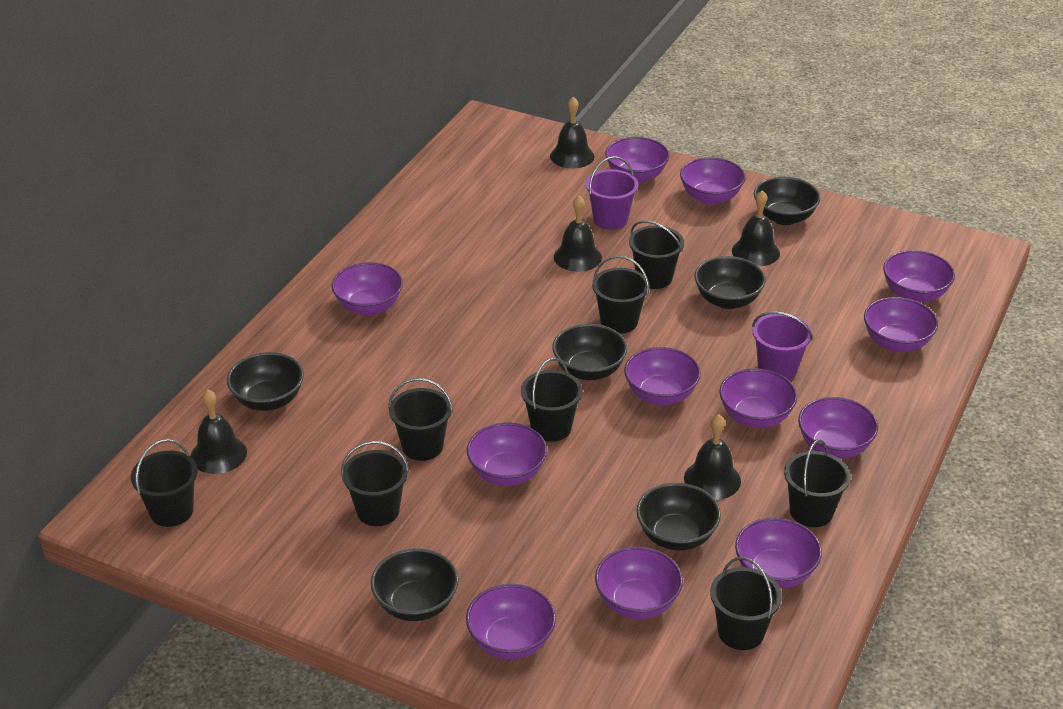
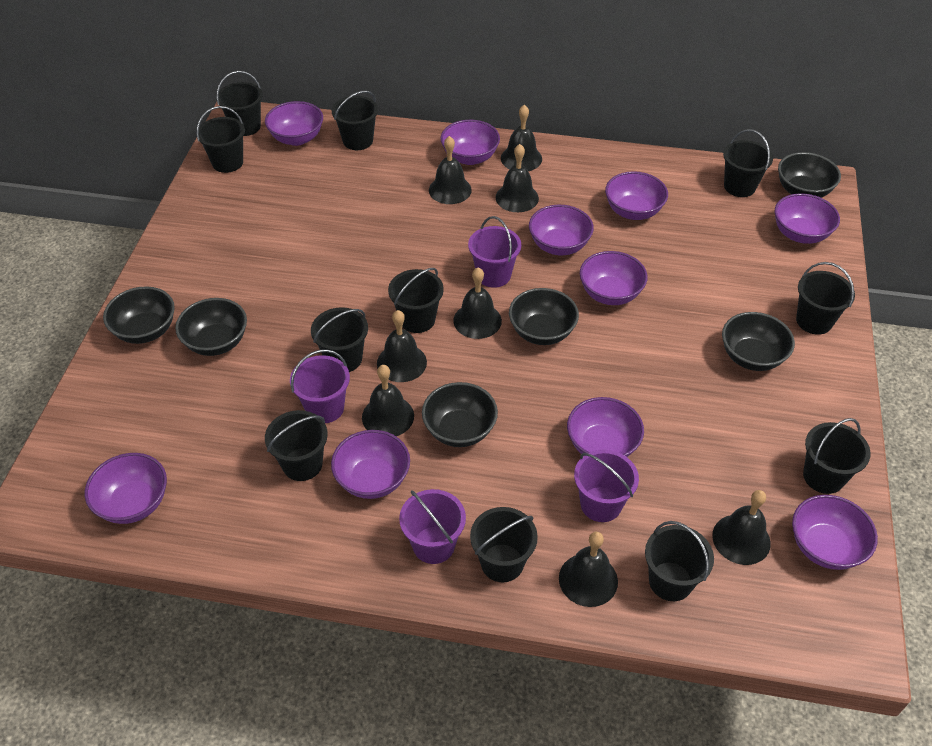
black bell: [191,390,247,474] [550,97,594,169] [554,196,602,272] [684,414,741,500] [732,190,780,266] = 5 -> [362,365,414,436] [377,310,427,382] [429,136,472,204] [453,267,502,339] [496,144,539,212] [501,105,542,171] [559,532,618,607] [712,490,771,565] = 8
black bucket: [131,439,198,527] [341,441,409,526] [388,378,453,461] [521,358,583,442] [592,255,650,334] [629,221,684,289] [710,557,782,650] [784,439,851,527] = 8 -> [197,106,245,173] [216,71,263,136] [265,410,328,481] [311,307,368,372] [332,91,378,150] [388,268,444,333] [470,507,538,582] [645,521,714,601] [723,129,773,197] [796,262,855,335] [803,418,871,494] = 11
purple bowl: [332,262,403,316] [466,584,556,660] [467,423,547,486] [595,546,683,619] [605,137,669,183] [624,347,701,405] [680,157,745,205] [719,368,797,428] [735,518,822,588] [798,397,878,458] [864,297,938,352] [883,250,955,303] = 12 -> [85,453,167,524] [265,101,323,146] [331,430,410,499] [441,120,500,165] [529,205,594,256] [567,397,644,457] [580,251,648,305] [605,171,668,220] [775,193,840,244] [792,495,878,570] = 10
purple bucket: [586,156,638,230] [752,312,813,380] = 2 -> [290,349,350,423] [399,489,466,564] [468,216,521,288] [574,449,639,522] = 4

